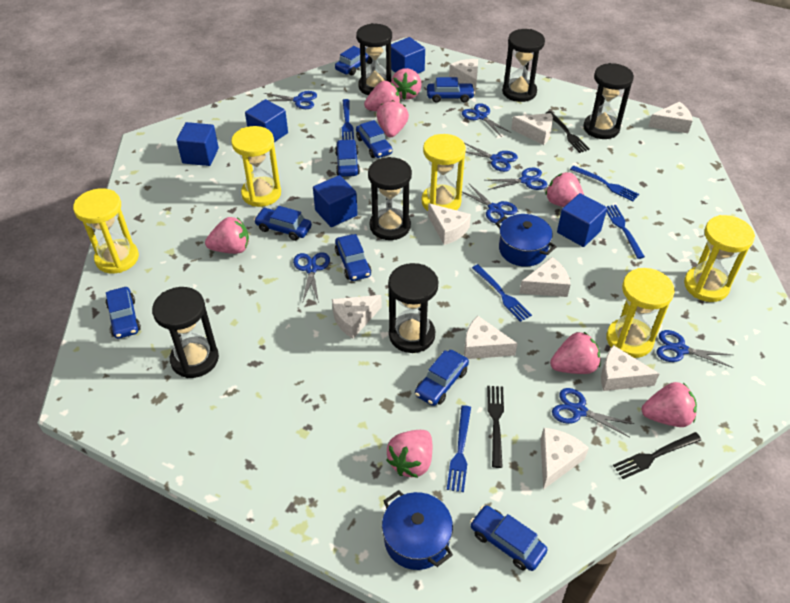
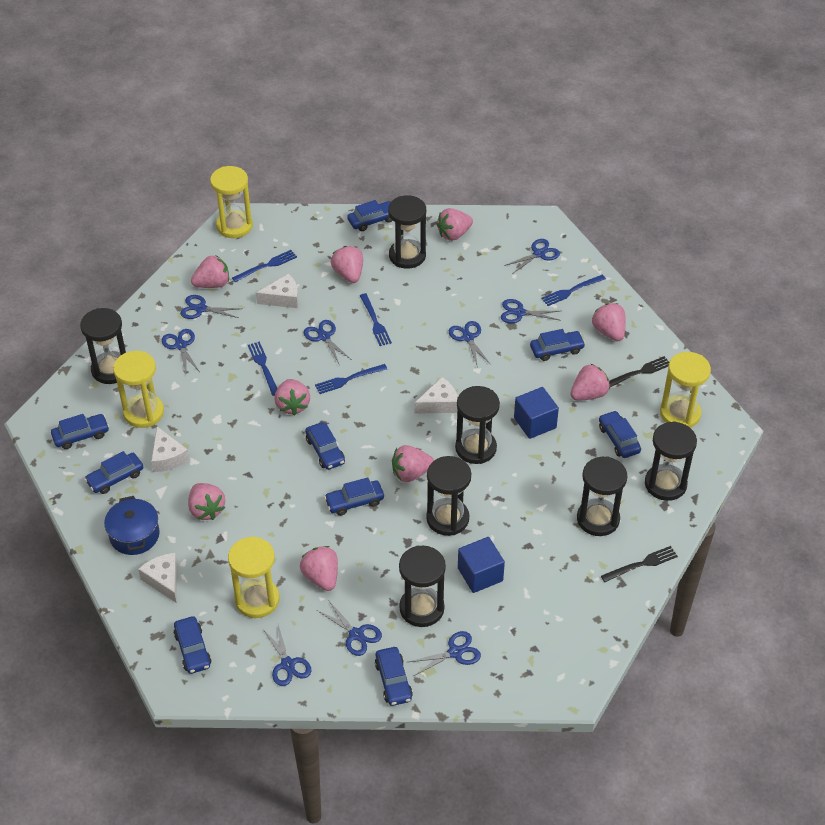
black fork: [487,386,504,468] [546,111,590,153] [613,432,702,479] = 3 -> [601,546,678,582] [609,356,669,387] = 2
black hourglass: [152,287,219,378] [356,23,392,95] [368,157,412,240] [388,263,438,353] [502,29,545,102] [583,63,634,139] = 6 -> [80,308,126,384] [388,195,426,269] [399,546,446,627] [426,456,471,536] [455,386,500,464] [577,456,627,536] [645,421,697,501] = 7
blue cube: [176,122,219,166] [245,99,288,142] [313,175,358,227] [391,37,425,74] [557,193,607,247] = 5 -> [458,537,505,593] [514,387,559,439] = 2
blue pot: [382,490,453,570] [496,214,556,267] = 2 -> [104,496,160,555] = 1
blue scissors: [262,91,317,109] [293,252,330,303] [462,103,512,137] [462,184,518,223] [464,143,518,172] [486,167,548,190] [552,388,635,437] [656,330,733,368] = 8 -> [162,329,199,373] [180,295,242,319] [262,625,311,686] [304,320,352,364] [317,601,382,656] [408,631,481,676] [449,321,491,368] [501,299,561,323] [504,239,560,274] = 9
pink strawberry: [205,217,249,254] [364,81,400,112] [376,100,409,138] [386,430,432,478] [391,68,422,100] [545,172,584,207] [550,331,601,374] [642,382,697,427] = 8 -> [188,483,225,520] [191,255,229,288] [274,379,310,416] [300,546,338,591] [331,246,363,283] [392,445,434,482] [436,208,473,241] [570,364,610,401] [592,303,626,341] = 9
white cheese: [332,295,382,339] [428,203,471,245] [449,59,478,92] [464,316,518,359] [511,113,553,145] [519,257,571,297] [541,428,589,490] [601,345,659,391] [648,102,693,133] = 9 -> [138,553,177,603] [151,427,189,472] [256,274,298,308] [414,377,458,414] = 4
yellow hourglass: [73,188,139,273] [231,126,281,207] [421,134,466,211] [606,268,675,358] [684,215,755,302] = 5 -> [113,351,164,428] [210,166,253,238] [228,536,279,618] [660,352,711,428] = 4

